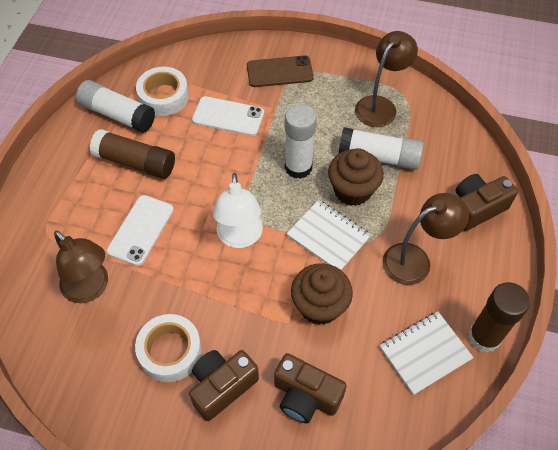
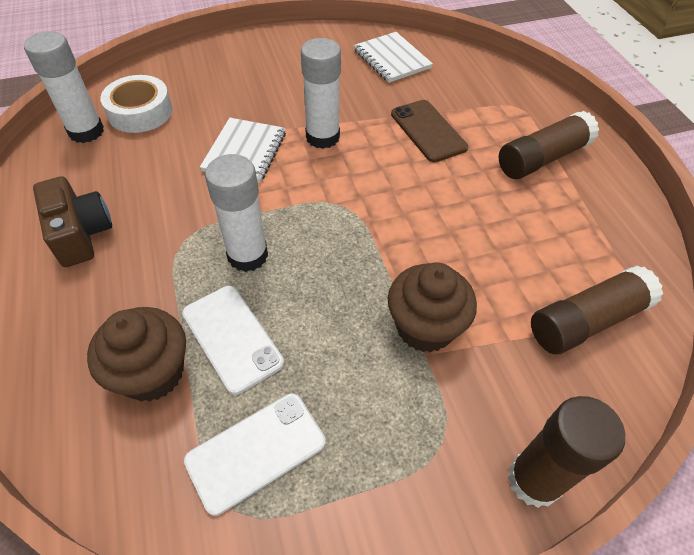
brown camera: [189,350,259,421] [274,353,347,423] [455,174,518,231] = 3 -> [33,176,112,267] = 1
brown glue stick: [90,129,175,179] [468,282,530,353] = 2 -> [499,111,599,179] [508,396,625,508] [531,265,664,354] = 3
brown lamp: [54,230,108,303] [355,31,418,127] [382,193,469,285] = 3 -> none = 0
white lamp: [213,173,263,248] = 1 -> none = 0
white tape: [135,314,202,382] [136,67,189,116] = 2 -> [100,75,172,133] = 1

